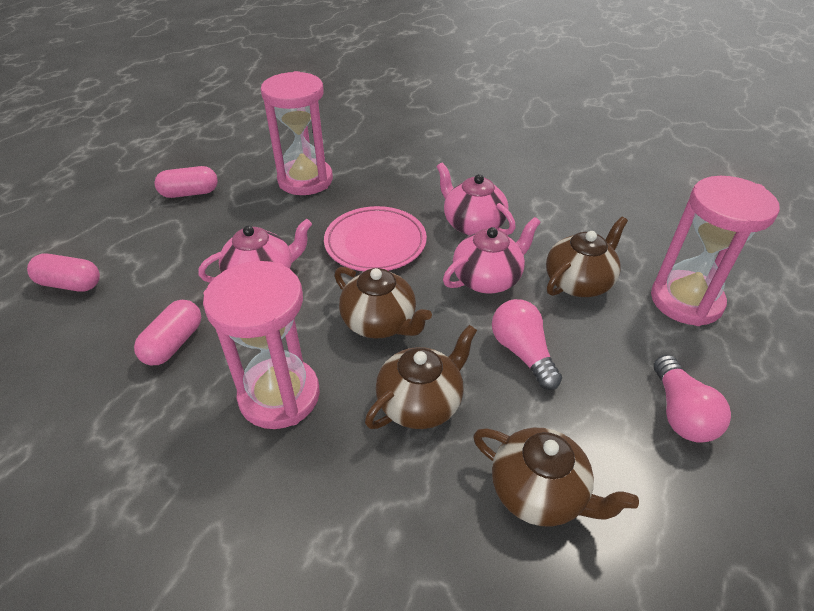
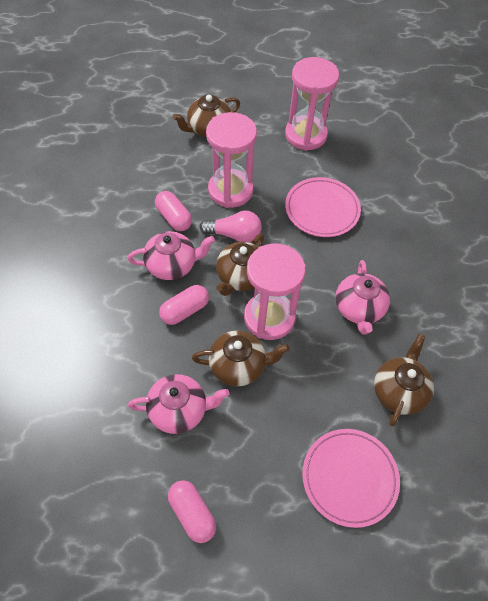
pink light bulb: [492,299,562,390] [654,355,731,443] = 2 -> [200,211,262,242] = 1
pink plate: [324,206,427,271] = 1 -> [285,177,361,237] [302,429,400,528] = 2

